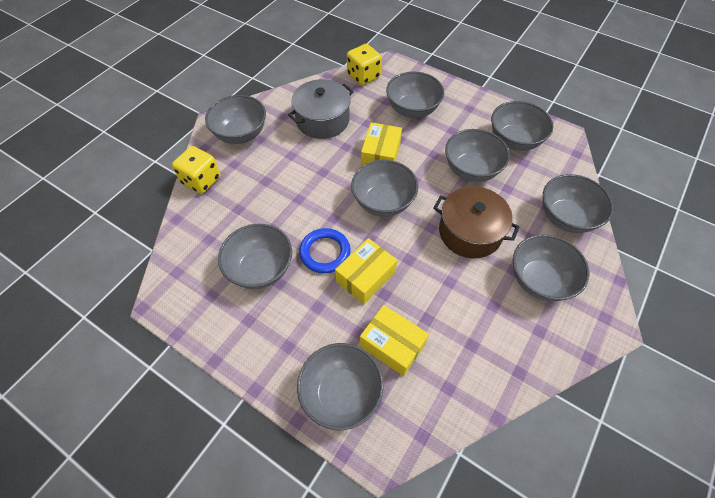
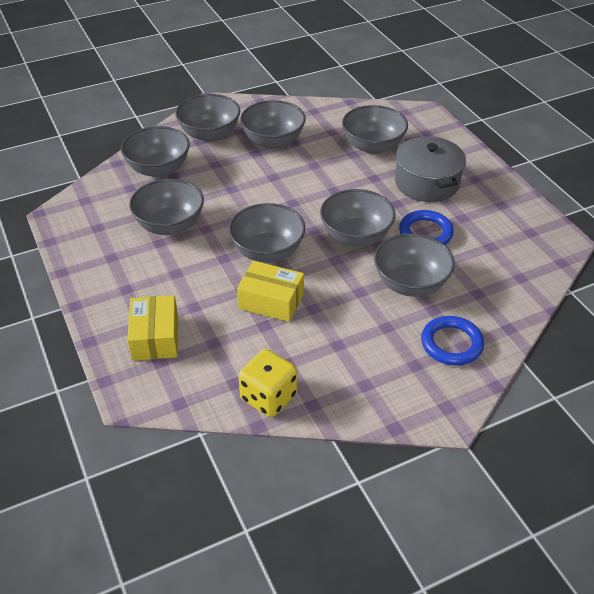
blue ring: [299,228,351,273] = 1 -> [399,210,454,245] [421,316,484,366] = 2
brown pot: [433,186,520,258] = 1 -> none = 0
grey bowl: [205,95,266,144] [218,224,292,289] [297,343,383,430] [351,160,418,217] [386,71,444,118] [445,129,510,182] [491,101,553,151] [513,234,590,301] [543,174,614,233] = 9 -> [121,126,190,178] [129,179,204,235] [175,94,240,142] [229,203,306,263] [240,100,306,149] [320,189,396,247] [342,105,408,154] [374,233,455,297] = 8
yellow box: [335,238,397,304] [360,305,429,376] [361,122,402,167] = 3 -> [127,295,178,361] [237,261,304,322] = 2
yellow dice: [172,146,220,194] [347,44,382,85] = 2 -> [238,349,297,417] = 1

